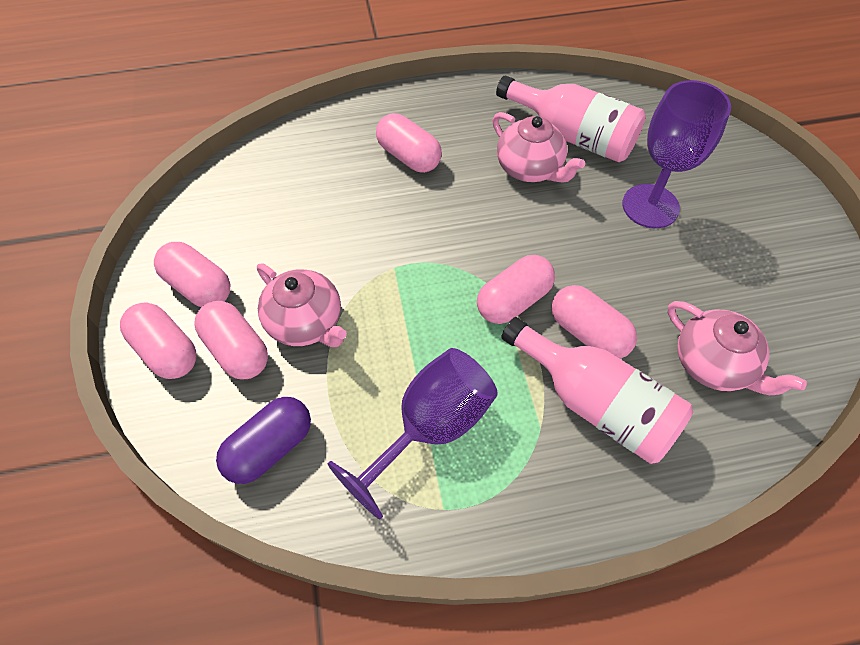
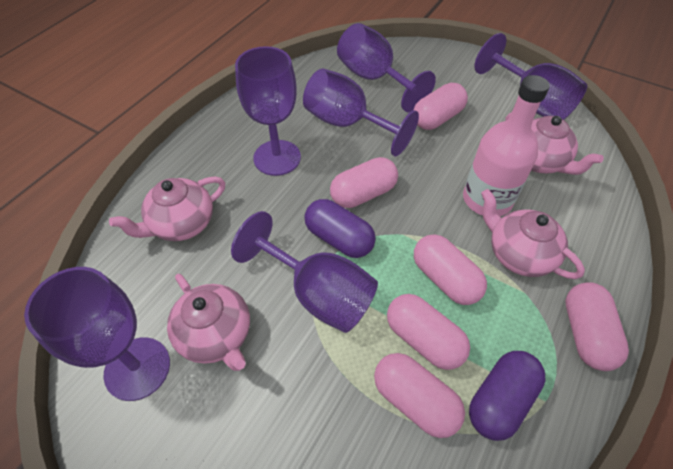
pink bottle: [496,75,646,162] [501,317,693,464] = 2 -> [463,75,550,216] = 1
pink teapot: [257,264,347,347] [492,112,585,183] [668,301,807,395] = 3 -> [109,177,225,241] [167,274,250,371] [481,189,585,279] [505,112,604,175] = 4
purple capsule: [216,397,311,484] = 1 -> [304,199,376,258] [469,351,546,441] = 2
purple goblet: [327,348,498,519] [622,80,731,228] = 2 -> [24,267,170,401] [231,211,378,333] [235,46,301,176] [303,68,419,156] [337,23,436,112] [474,33,587,120] = 6

